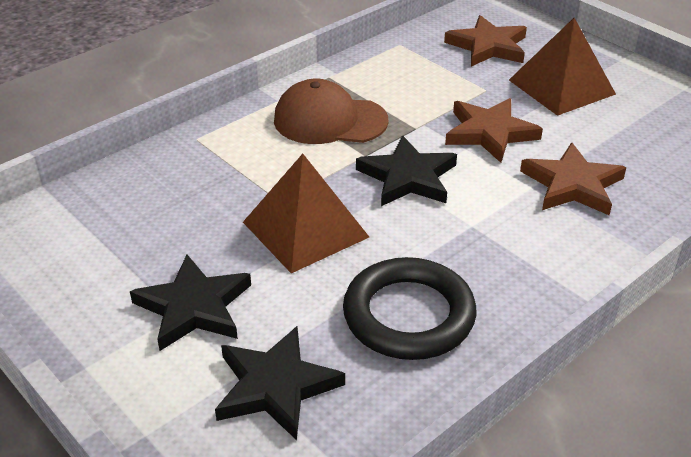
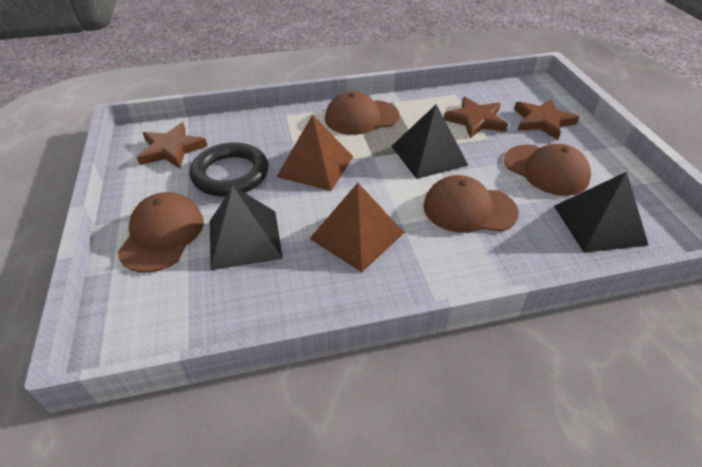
black pyramid: none = 0 -> [210,186,283,270] [391,105,468,179] [554,172,649,253] = 3
black star: [130,255,251,351] [215,326,345,440] [356,135,457,206] = 3 -> none = 0
brown cap: [274,79,389,144] = 1 -> [117,192,204,273] [325,91,399,135] [423,175,519,233] [504,144,591,196] = 4

